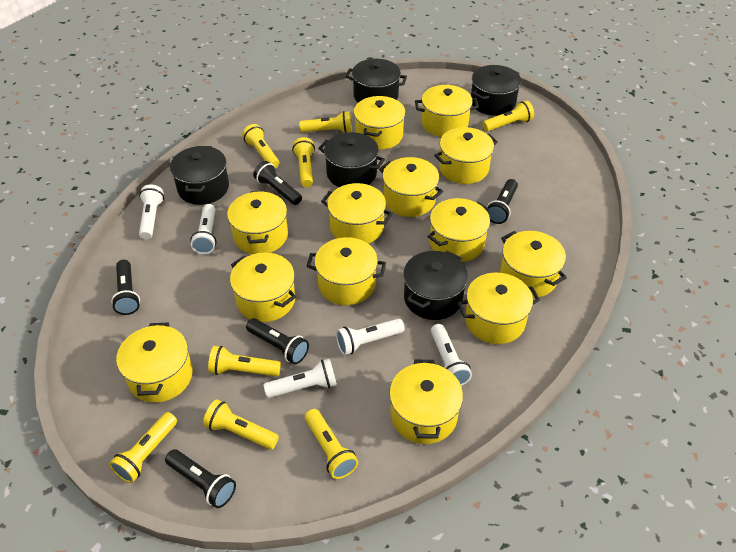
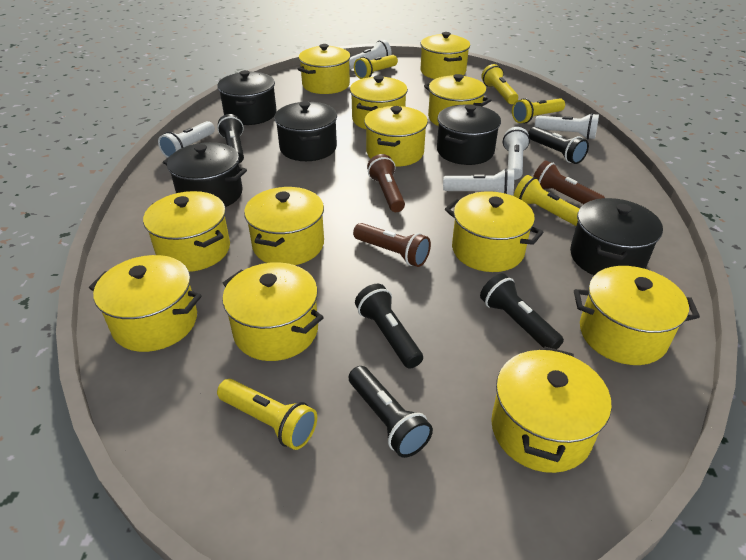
brown flashlight: none = 0 -> [353,223,431,267] [367,154,405,212] [533,161,605,204] = 3
yellow flashlight: [109,412,177,483] [203,399,279,450] [208,346,281,377] [242,124,279,168] [292,137,315,187] [299,111,352,133] [305,409,358,479] [482,100,534,132] = 8 -> [217,379,317,450] [354,55,398,79] [481,64,518,104] [512,98,565,123] [514,175,579,226] = 5
yellow pot: [116,322,193,403] [227,191,288,254] [230,253,296,322] [306,237,386,305] [321,183,393,244] [354,96,406,150] [379,157,443,217] [389,360,463,444] [415,85,479,137] [427,198,491,262] [434,127,498,184] [457,273,540,344] [500,231,567,298] = 13 -> [89,255,202,352] [143,191,230,272] [222,262,324,361] [244,187,324,265] [298,44,351,94] [350,75,408,129] [364,106,428,167] [421,32,470,79] [424,74,491,126] [445,191,543,272] [491,347,612,473] [574,266,700,365] = 12

